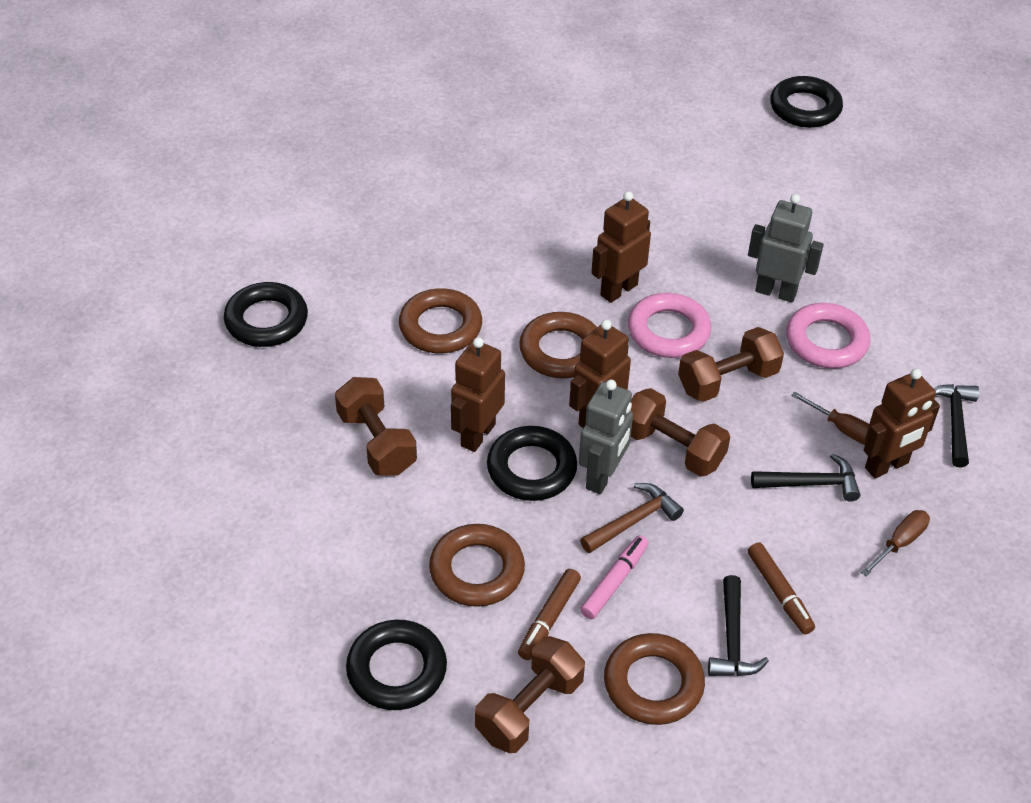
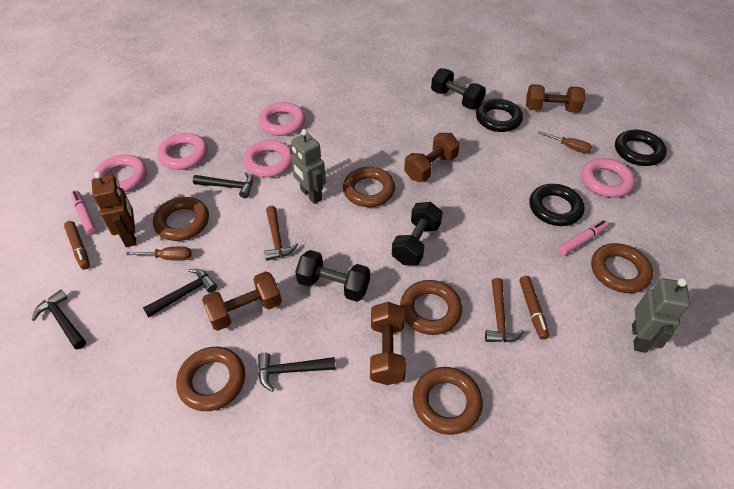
black dumbbell: none = 0 -> [295,250,370,302] [392,202,443,265] [431,68,486,109] = 3
black hammer: [708,575,769,676] [751,453,860,501] [934,384,979,468] = 3 -> [32,289,86,349] [143,269,217,317] [193,172,253,198] [258,352,336,392] = 4
black ring: [224,282,308,347] [346,620,447,710] [487,426,577,501] [770,76,843,128] = 4 -> [476,99,523,132] [530,184,585,226] [615,130,667,166] = 3
brown hammer: [580,483,684,553] = 1 -> [264,206,298,261] [485,278,524,342] = 2
brown ring: [399,288,482,353] [429,524,525,607] [519,312,597,378] [604,633,705,725] = 4 -> [153,197,209,241] [176,347,245,411] [343,167,395,207] [400,280,462,335] [413,367,483,435] [591,243,653,293] = 6
brown robot: [451,337,505,452] [569,320,631,428] [591,191,651,303] [864,369,940,478] = 4 -> [92,171,137,247] = 1
pink marker: [580,535,649,619] = 1 -> [71,190,97,235] [558,220,609,255] = 2
pink ring: [628,293,711,358] [786,303,870,368] = 2 -> [93,155,147,192] [157,133,208,170] [243,140,292,178] [259,102,305,136] [581,158,635,198] = 5

